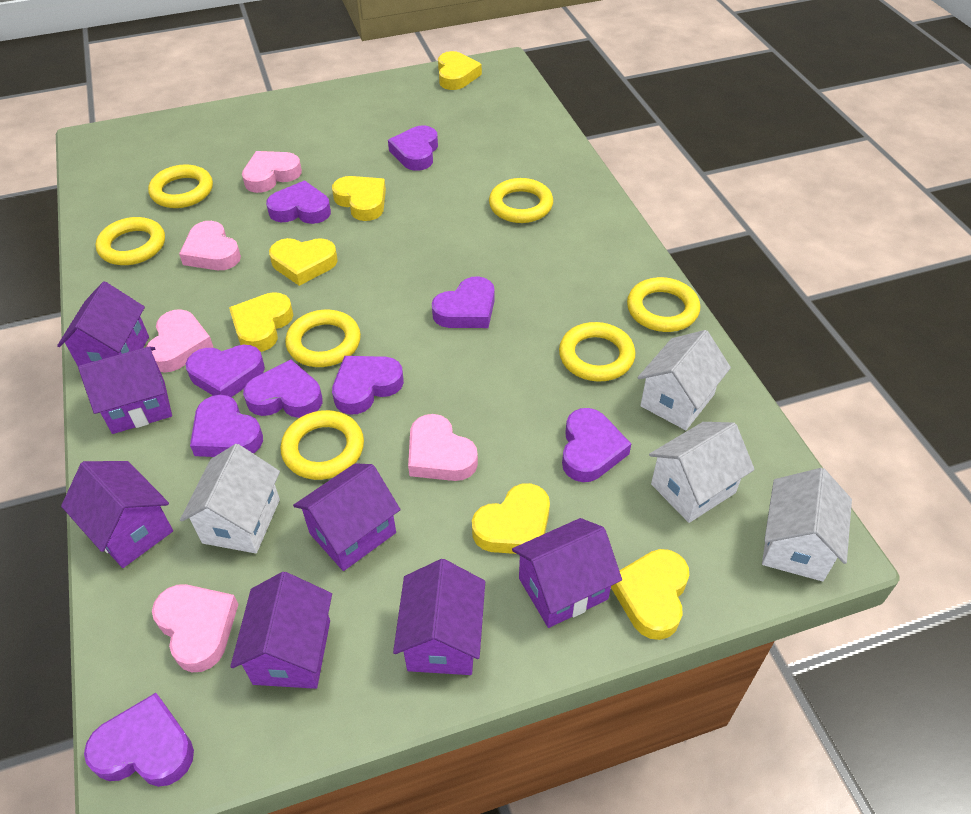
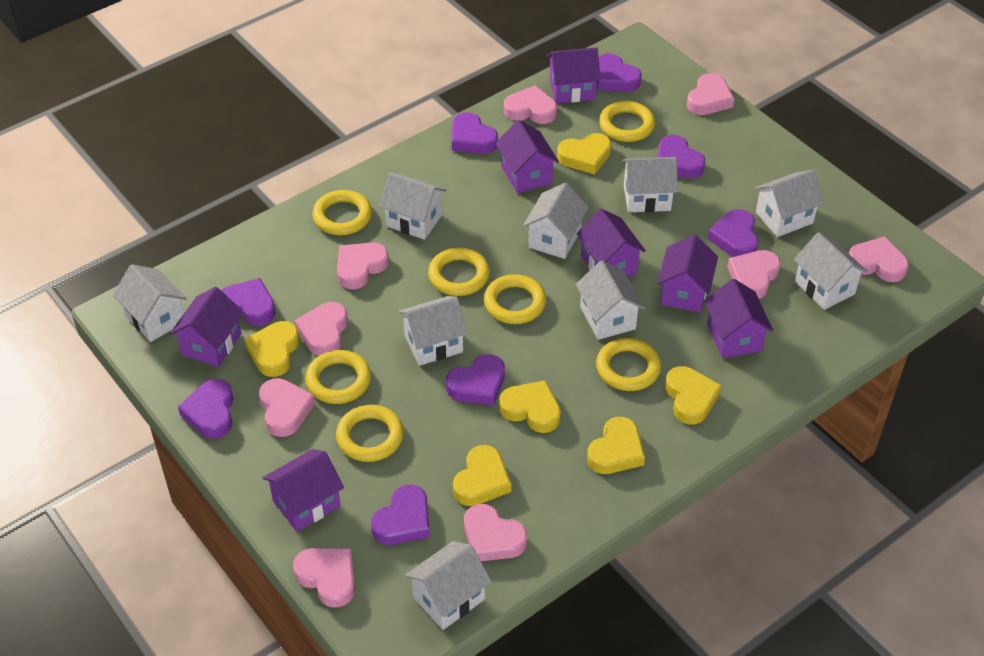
pink heart: [146,309,214,373] [152,584,238,672] [179,221,241,270] [242,151,302,193] [408,414,478,481] = 5 -> [259,378,315,437] [293,548,355,608] [294,302,348,356] [337,242,389,290] [464,504,527,561] [504,85,557,124] [687,73,734,115] [727,250,781,299] [849,236,909,282] = 9
purple heart: [84,693,194,787] [186,345,265,397] [190,395,263,457] [243,359,322,418] [266,181,331,224] [332,356,404,415] [388,125,438,171] [432,276,495,328] [562,408,631,482] = 9 -> [178,379,233,439] [221,278,276,326] [371,484,430,545] [446,354,505,405] [452,112,498,154] [597,53,642,92] [658,135,705,178] [708,209,759,257] = 8
white house: [180,444,280,553] [638,330,731,430] [649,422,755,523] [762,468,852,581] = 4 -> [113,264,187,342] [379,173,447,240] [398,296,468,366] [405,541,492,630] [523,183,589,259] [575,260,645,340] [622,157,678,213] [755,170,824,237] [794,232,868,310] = 9

